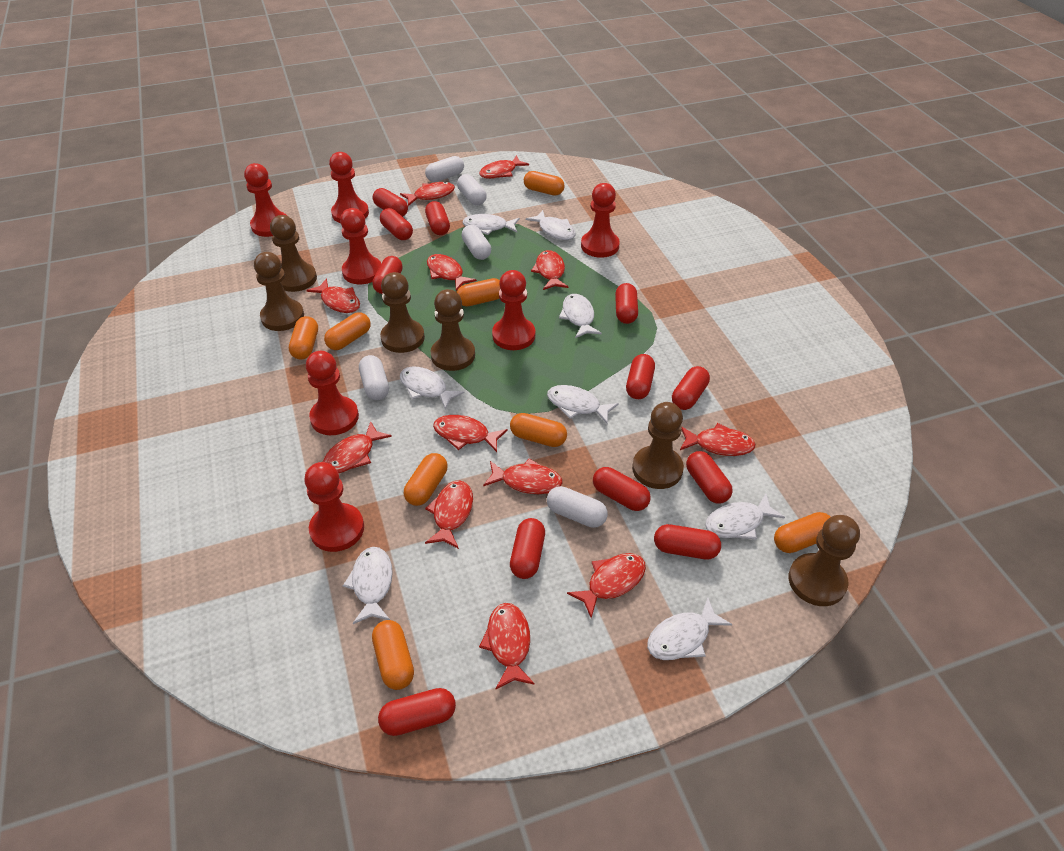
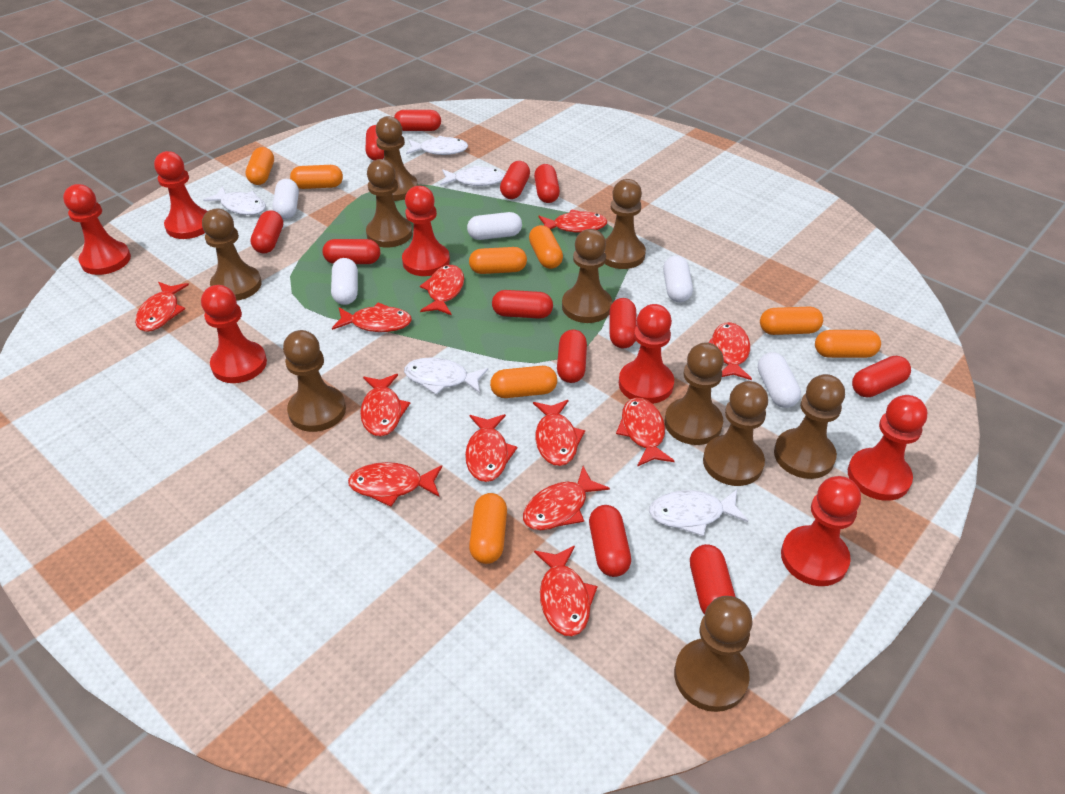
brown pawn: [254,252,304,331] [270,215,317,292] [380,272,425,353] [431,289,475,371] [632,402,684,489] [788,515,860,606] = 6 -> [202,209,262,301] [283,330,346,432] [366,159,412,248] [376,116,418,201] [562,229,612,323] [605,179,646,269] [665,342,724,445] [674,596,753,712] [703,381,768,486] [774,374,845,479] = 10
white fish: [343,547,393,624] [400,367,464,410] [462,214,520,235] [526,210,576,240] [547,385,619,424] [559,294,602,338] [647,597,732,660] [705,494,785,540] = 8 -> [203,187,266,215] [404,358,488,395] [406,136,468,155] [440,165,505,186] [649,490,748,536] = 5

